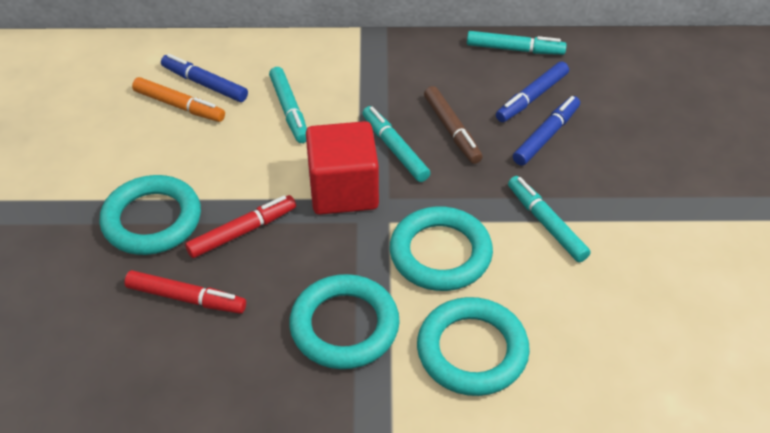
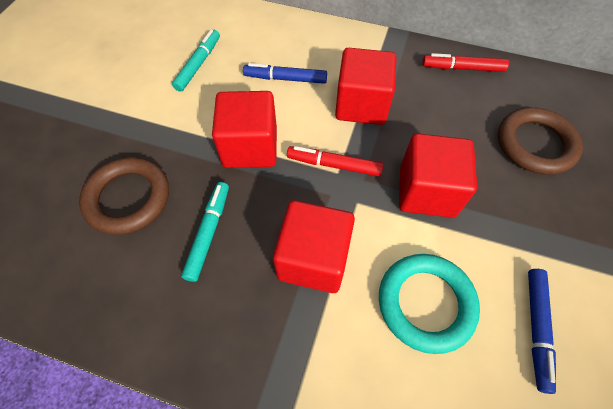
blue marker: [161,54,248,102] [496,61,569,122] [513,96,580,166] = 3 -> [243,63,327,84] [528,269,556,394] = 2
brown marker: [424,86,483,164] = 1 -> none = 0
brown ring: none = 0 -> [79,157,169,235] [498,107,583,175] = 2
orange marker: [132,77,225,122] = 1 -> none = 0
red cube: [306,121,379,215] = 1 -> [212,91,277,168] [273,200,355,293] [335,48,397,125] [399,134,477,218] = 4
turquoise marker: [269,67,307,143] [362,106,430,182] [467,31,567,55] [508,176,591,262] = 4 -> [172,30,220,92] [181,182,229,282] = 2
turquoise ring: [99,175,201,255] [289,274,400,369] [390,206,493,291] [417,297,530,396] = 4 -> [379,254,480,354] = 1

